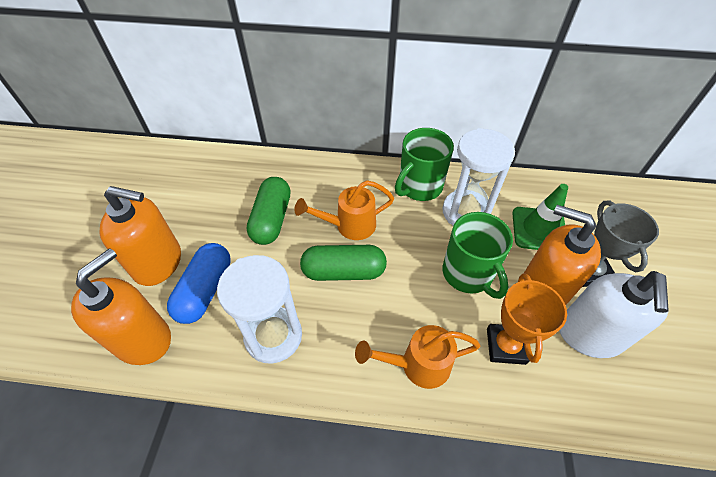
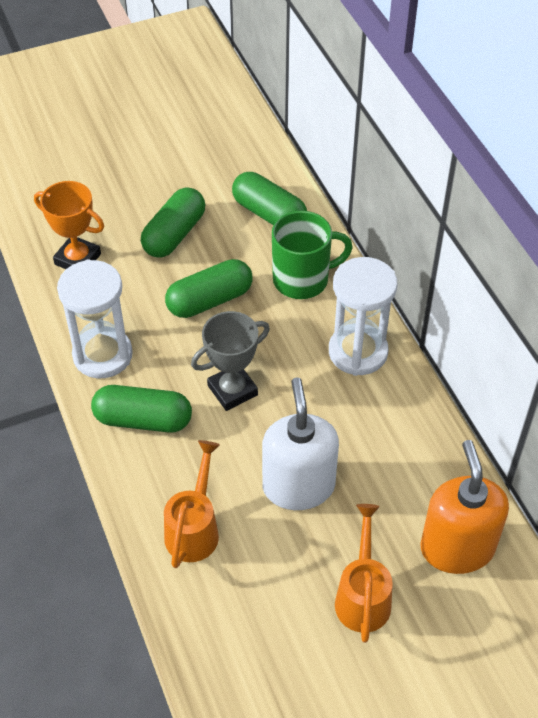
blue capsule: [167,243,231,324] = 1 -> none = 0
green capsule: [247,177,290,245] [300,245,387,281] = 2 -> [91,385,192,433] [141,188,205,258] [165,259,253,318] [232,172,307,225] = 4
green mug: [395,128,454,201] [443,212,513,299] = 2 -> [272,211,353,299] = 1
green traffic cone: [512,184,568,250] = 1 -> none = 0
orange soap dispenser: [71,248,171,365] [100,186,181,286] [524,205,601,305] = 3 -> [420,440,509,574] = 1

